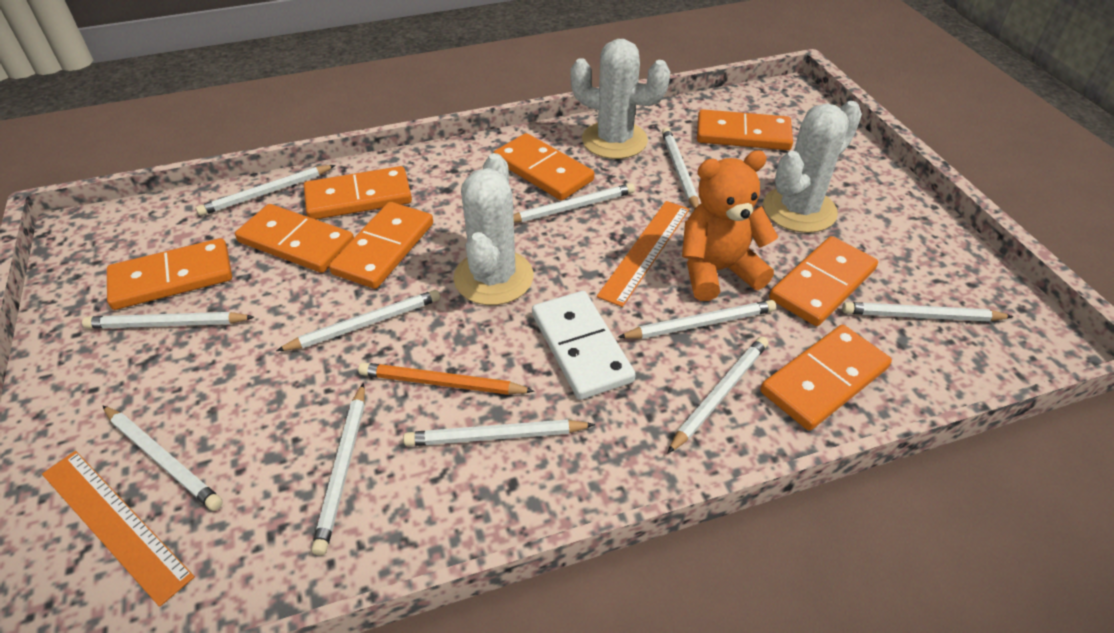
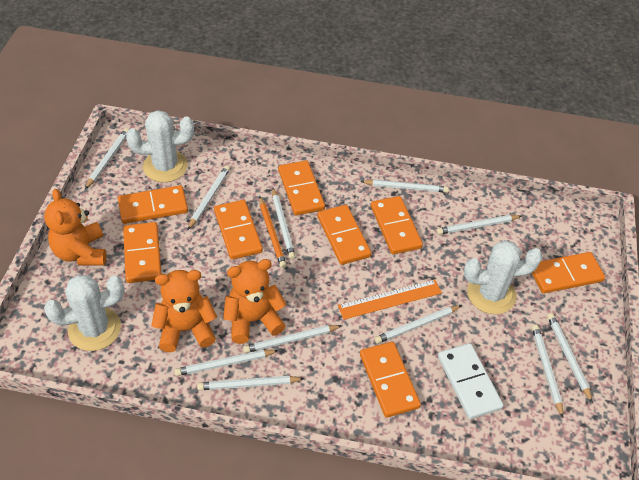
orange ruler: [42,451,195,607] [597,201,689,307] = 2 -> [338,279,442,320] = 1
orange teddy bear: [682,150,778,301] = 1 -> [44,189,106,266] [151,270,217,352] [223,259,286,344] = 3

